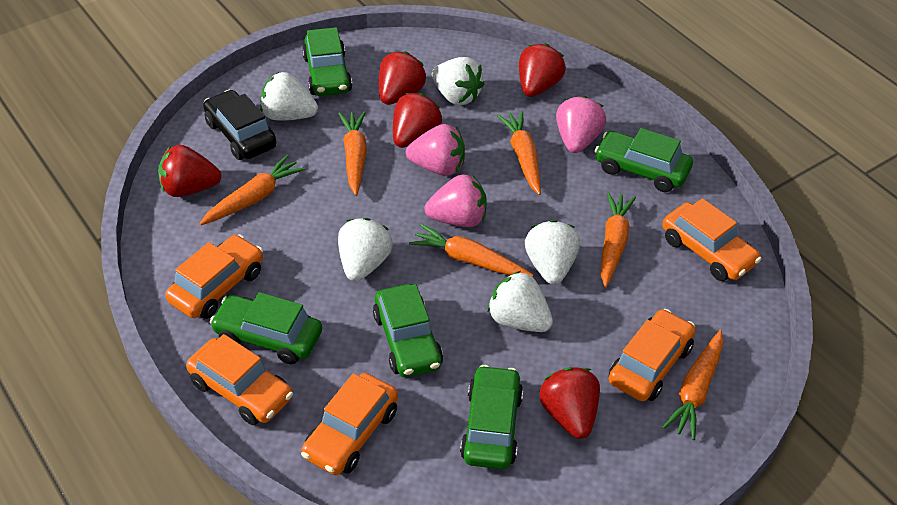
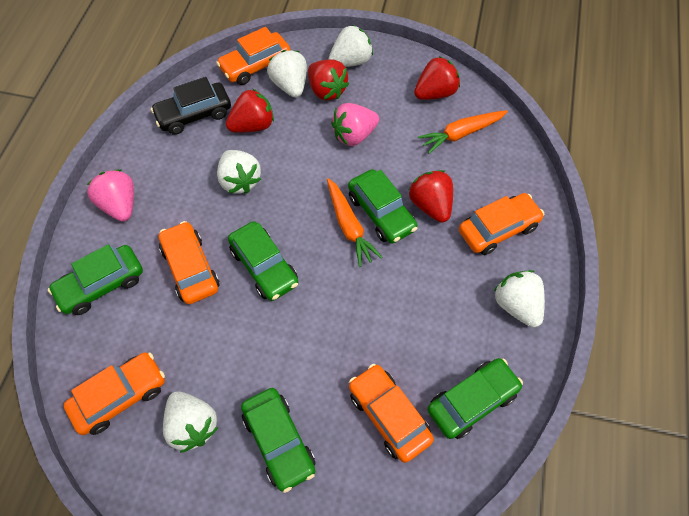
orange carrot: [199,155,305,225] [338,111,367,196] [409,224,533,277] [497,111,541,195] [601,192,636,287] [662,330,723,440] = 6 -> [327,178,382,267] [418,110,508,154] = 2
pink strawberry: [406,124,465,176] [424,174,487,227] [556,96,606,153] = 3 -> [87,169,134,222] [331,103,379,146] = 2
red strawberry: [158,145,222,197] [379,51,426,105] [393,93,442,148] [519,43,566,97] [539,367,600,439] = 5 -> [226,89,274,132] [308,60,349,101] [409,170,453,223] [414,56,460,100] = 4

